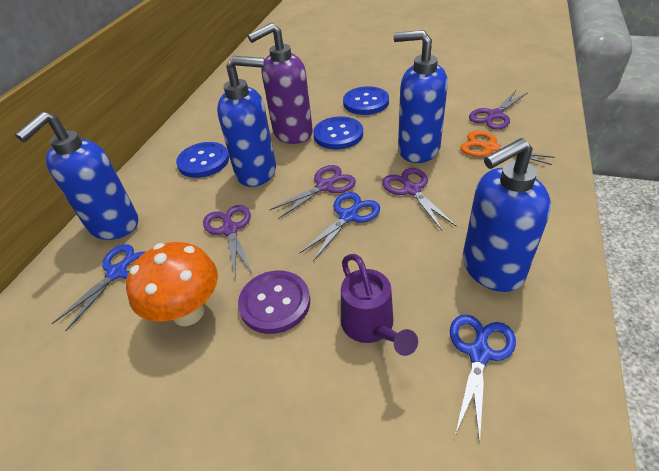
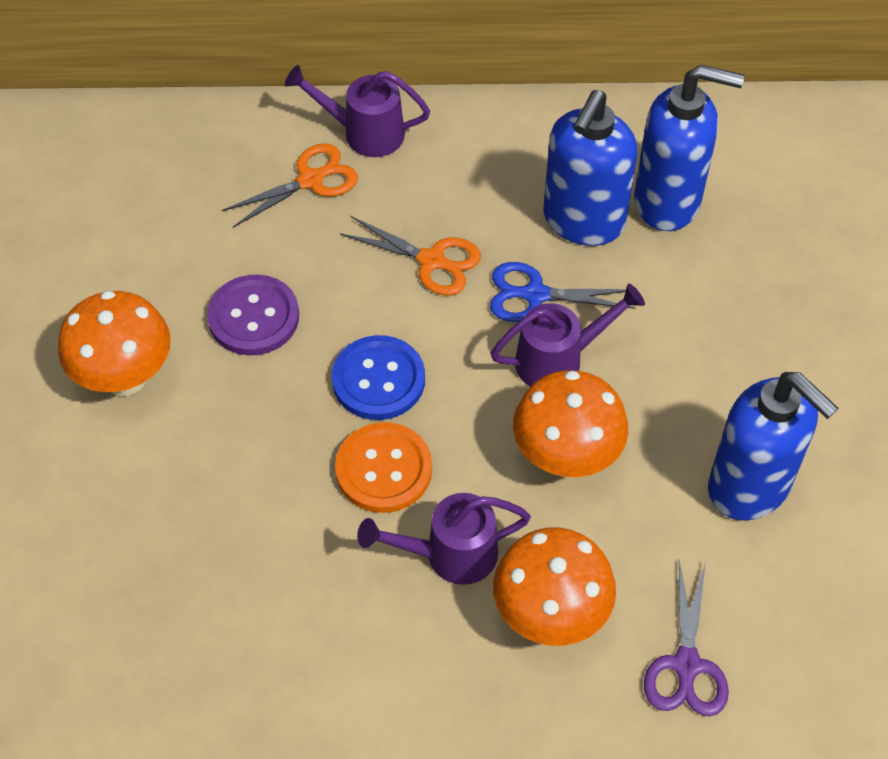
blue button: [176,142,229,178] [313,116,363,149] [343,86,389,115] = 3 -> [332,335,425,420] = 1
blue scissors: [52,244,145,331] [300,192,380,261] [450,315,516,444] = 3 -> [490,262,635,322] = 1
blue soap dispenser: [15,111,138,240] [217,56,276,187] [394,30,448,163] [463,138,551,292] = 4 -> [543,90,638,246] [634,65,744,231] [708,372,838,520] = 3
orange button: none = 0 -> [335,422,432,513] = 1
orange mushroom: [126,242,218,326] = 1 -> [58,291,171,396] [493,528,616,646] [513,370,628,477] = 3
orange scissors: [460,131,555,165] = 1 -> [221,143,358,227] [340,216,481,296] = 2
purple scissors: [203,205,252,276] [269,165,356,219] [382,168,457,230] [469,90,527,130] = 4 -> [644,561,729,716] = 1
purple soap dispenser: [248,23,313,144] = 1 -> none = 0
purple watering can: [341,254,418,356] = 1 -> [285,65,430,157] [357,493,531,585] [490,283,645,387] = 3

